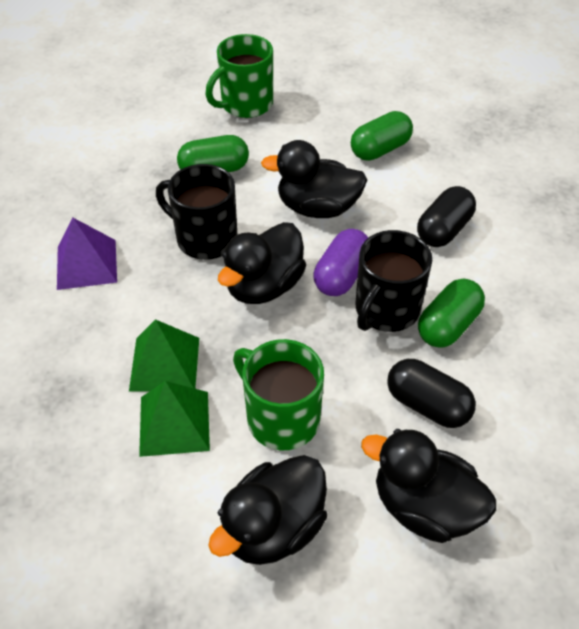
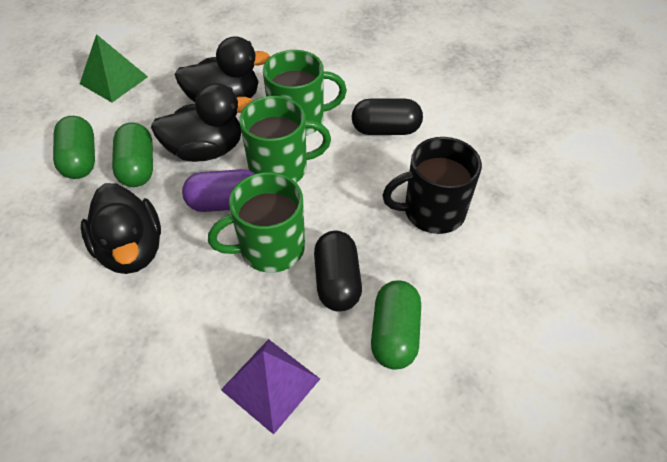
black duck: [208,455,327,565] [218,222,306,304] [261,140,367,218] [361,429,496,543] = 4 -> [81,183,161,274] [151,83,253,162] [175,36,270,102] = 3
black mug: [156,164,237,260] [356,230,432,332] = 2 -> [382,137,482,234] = 1
green mug: [206,34,273,118] [233,339,324,450] = 2 -> [208,172,305,273] [239,96,331,183] [263,50,347,136] = 3
green pyramid: [129,319,199,392] [139,381,210,457] = 2 -> [80,34,148,102] = 1

